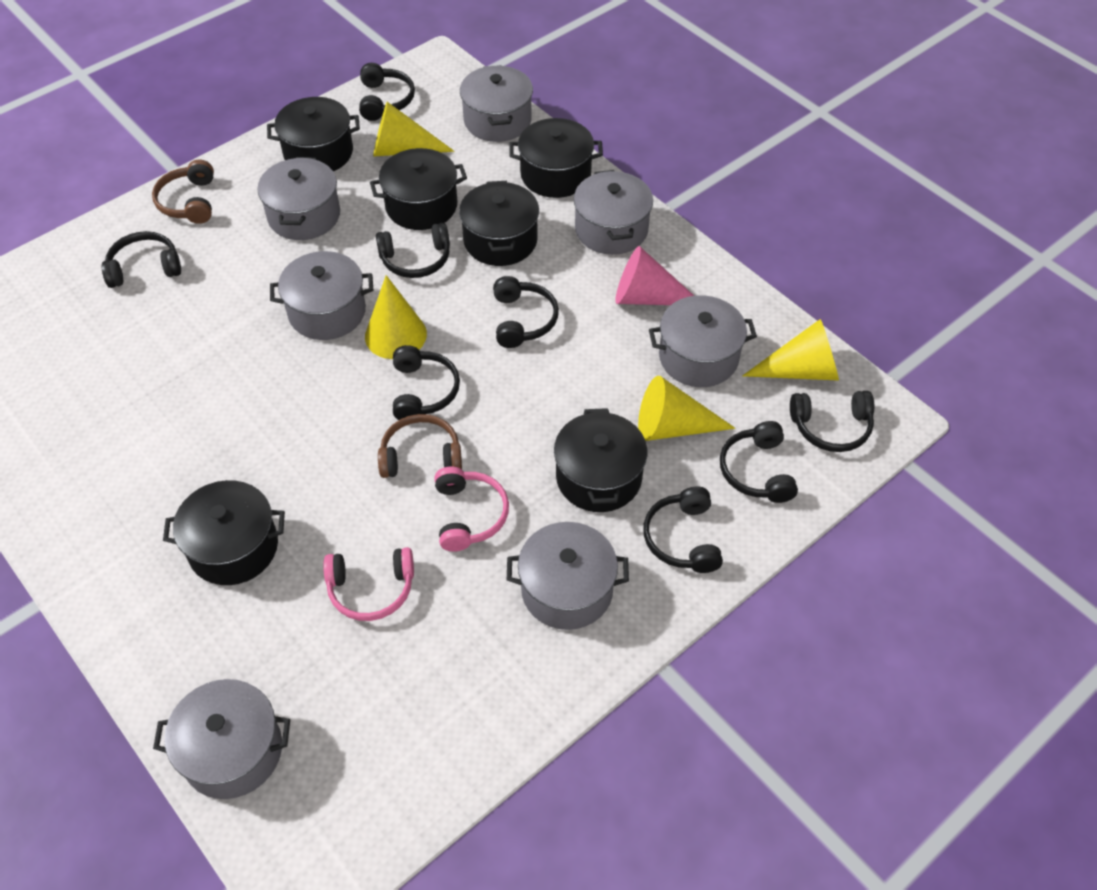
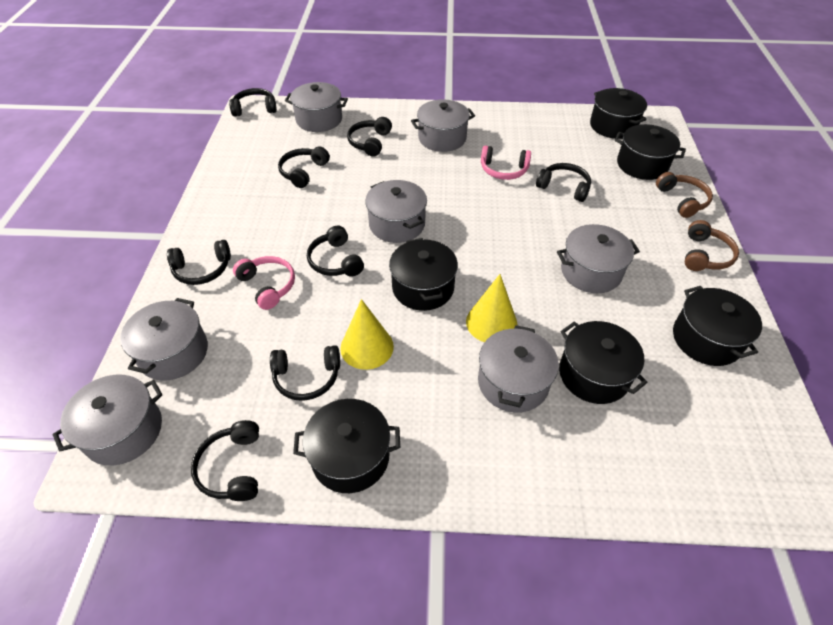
pink cone: [615,246,694,305] = 1 -> none = 0
yellow cone: [365,275,427,359] [373,102,455,157] [638,376,736,441] [742,319,839,381] = 4 -> [340,299,394,370] [466,274,517,342] = 2

